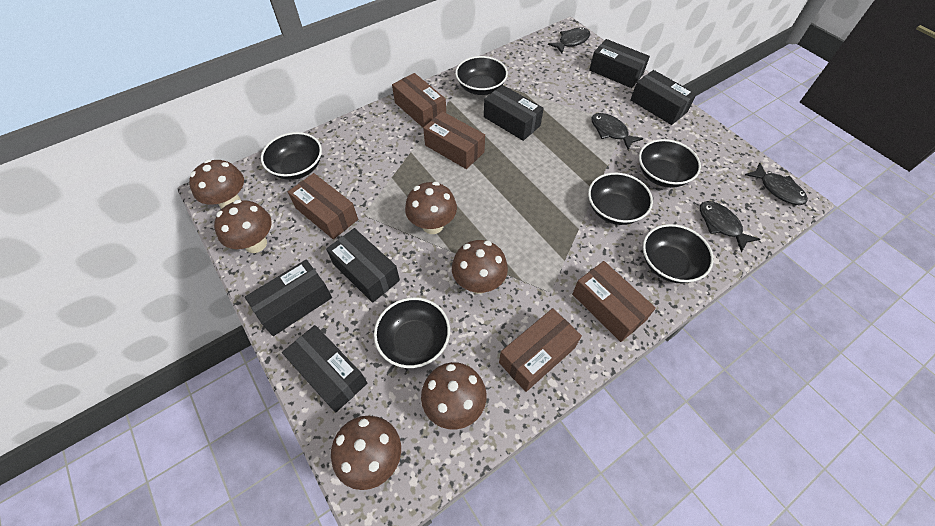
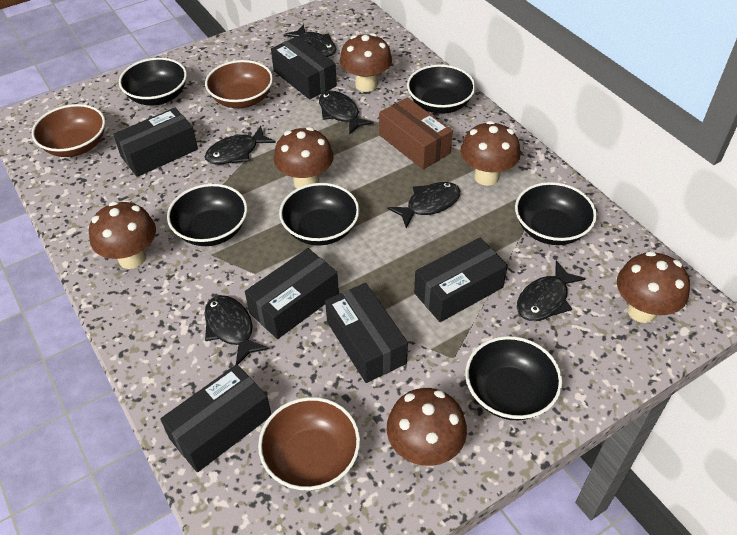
black fish: [548,27,590,53] [591,113,643,150] [700,201,760,252] [745,163,808,205] = 4 -> [204,295,269,364] [205,126,276,165] [284,24,336,57] [319,91,374,135] [388,182,460,228] [517,261,586,321] = 6
brown bowl: none = 0 -> [32,104,105,157] [205,60,273,108] [258,397,360,491] = 3
brown box: [288,173,358,239] [392,73,446,127] [423,111,485,169] [499,308,582,392] [572,261,656,342] = 5 -> [379,97,453,169] = 1

